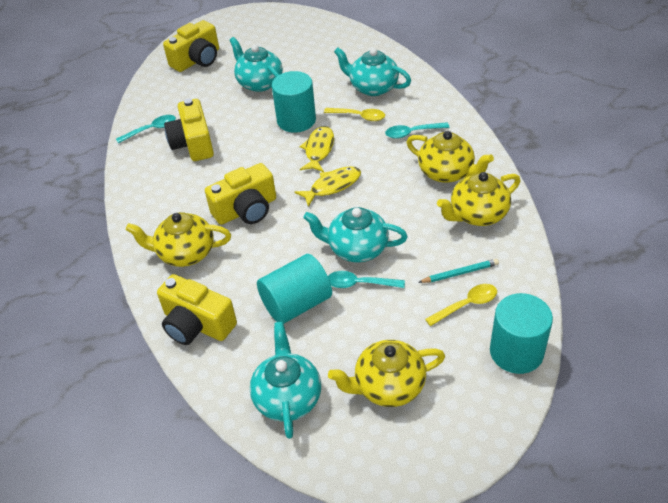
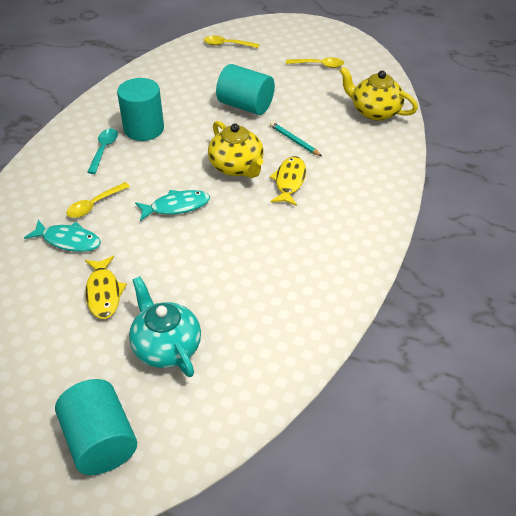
turquoise fish: none = 0 -> [24,220,101,252] [135,190,210,221] = 2
turquoise spoon: [116,115,176,144] [328,271,405,288] [385,122,449,139] = 3 -> [87,128,118,174] = 1
turquoise teapot: [229,37,283,92] [250,322,321,439] [303,207,408,262] [334,47,411,96] = 4 -> [129,276,201,377] = 1
yellow camera: [157,274,237,345] [163,20,219,72] [164,98,214,161] [205,163,276,225] = 4 -> none = 0
yellow spoon: [324,108,385,121] [425,284,497,326] = 2 -> [66,182,130,218] [204,36,259,48] [286,58,344,68] = 3
yellow teapot: [125,212,231,267] [328,340,445,407] [407,131,494,183] [437,172,521,226] = 4 -> [208,121,264,178] [339,67,418,121] = 2

